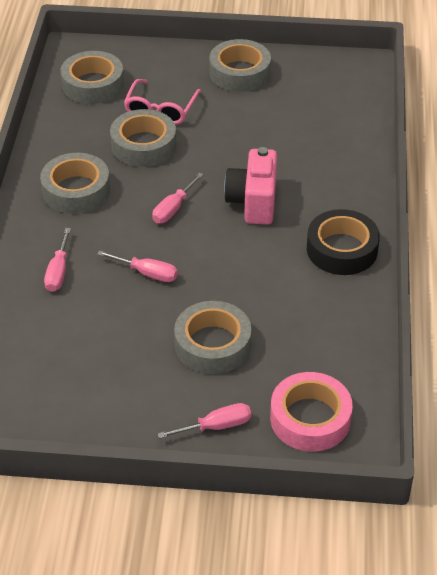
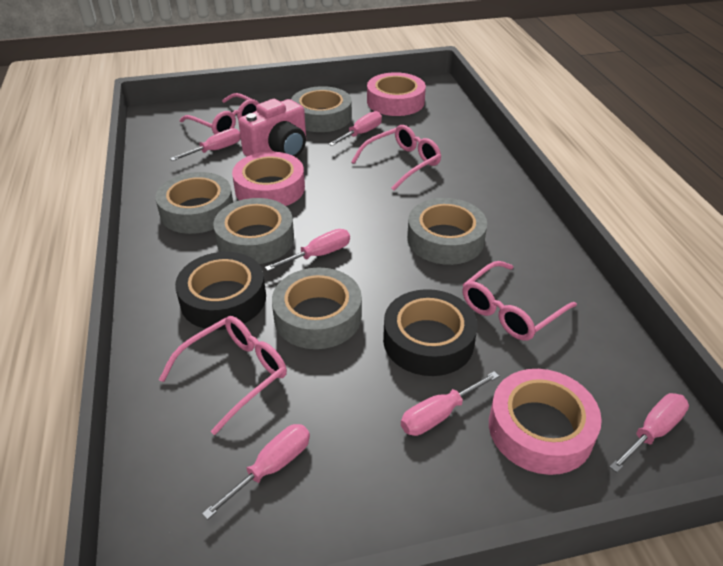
black tape: [307,209,380,275] = 1 -> [175,252,266,330] [383,289,478,376] = 2
pink glasses: [124,79,201,125] = 1 -> [159,316,287,435] [180,93,260,134] [351,125,441,190] [462,261,577,341] = 4
pink screwdriver: [44,228,71,292] [97,250,178,282] [152,172,204,223] [158,403,251,439] = 4 -> [170,128,241,161] [202,424,310,520] [265,229,350,271] [329,111,382,146] [401,371,499,436] [609,393,689,473] = 6
pink tape: [270,372,353,452] = 1 -> [232,152,305,206] [367,72,426,116] [489,369,602,475] = 3

